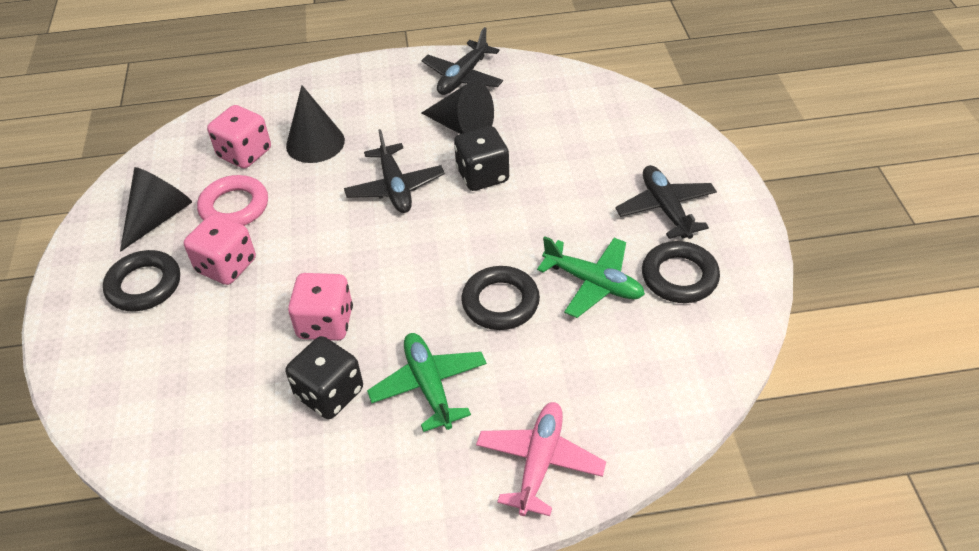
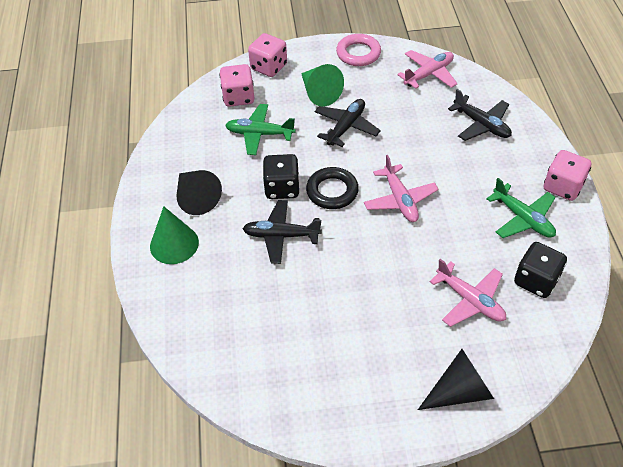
black cone: [120,167,192,252] [286,85,345,163] [422,81,494,134] = 3 -> [176,170,222,215] [418,349,494,410] = 2
black ring: [103,250,180,311] [461,266,540,330] [642,241,720,303] = 3 -> [306,167,359,209] = 1
green cone: none = 0 -> [150,206,199,264] [301,64,344,107] = 2
pink plane: [476,402,606,516] = 1 -> [364,155,439,222] [397,50,458,89] [430,259,506,327] = 3

